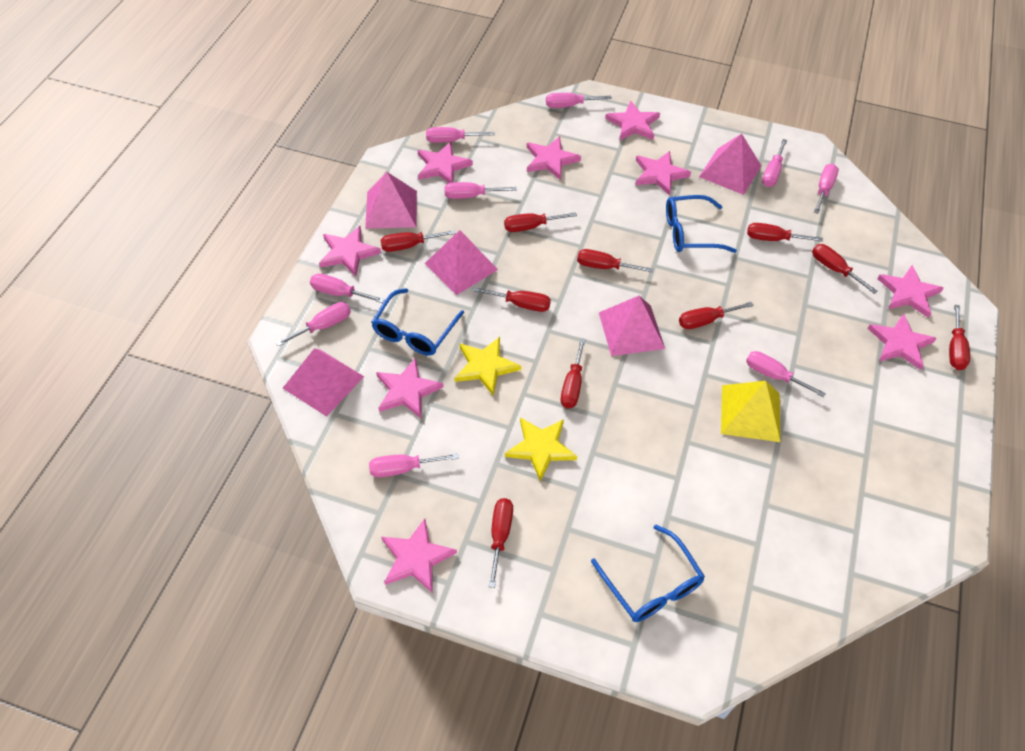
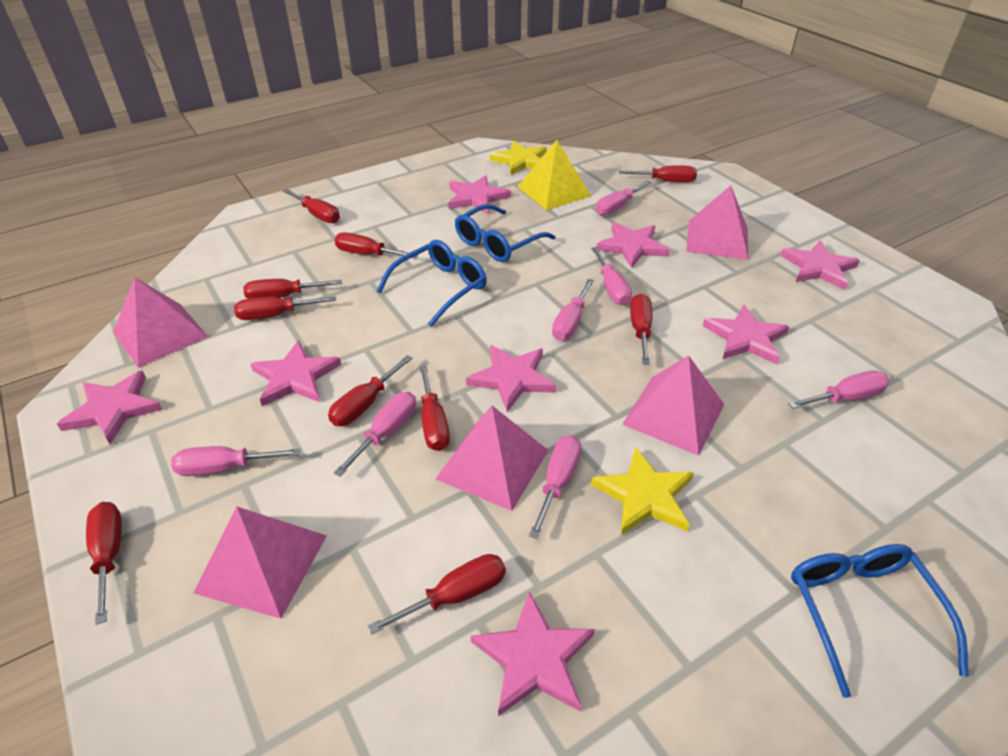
pink screwdriver: [276,302,351,347] [310,273,385,303] [369,453,459,477] [426,127,495,143] [444,182,516,199] [546,93,612,108] [746,351,826,397] [762,139,787,187] [814,164,839,214] = 9 -> [171,446,301,476] [334,392,416,477] [529,435,581,539] [552,279,594,341] [591,247,632,305] [596,181,652,216] [788,371,889,409] = 7
pink star: [319,226,381,276] [376,358,444,418] [381,519,457,593] [418,142,473,183] [527,136,581,180] [605,101,660,141] [635,151,691,196] [867,313,937,370] [877,265,944,318] = 9 -> [57,370,163,444] [250,340,341,406] [449,175,511,214] [466,345,556,412] [471,592,595,716] [596,222,670,268] [703,304,789,364] [780,240,860,290] = 8

